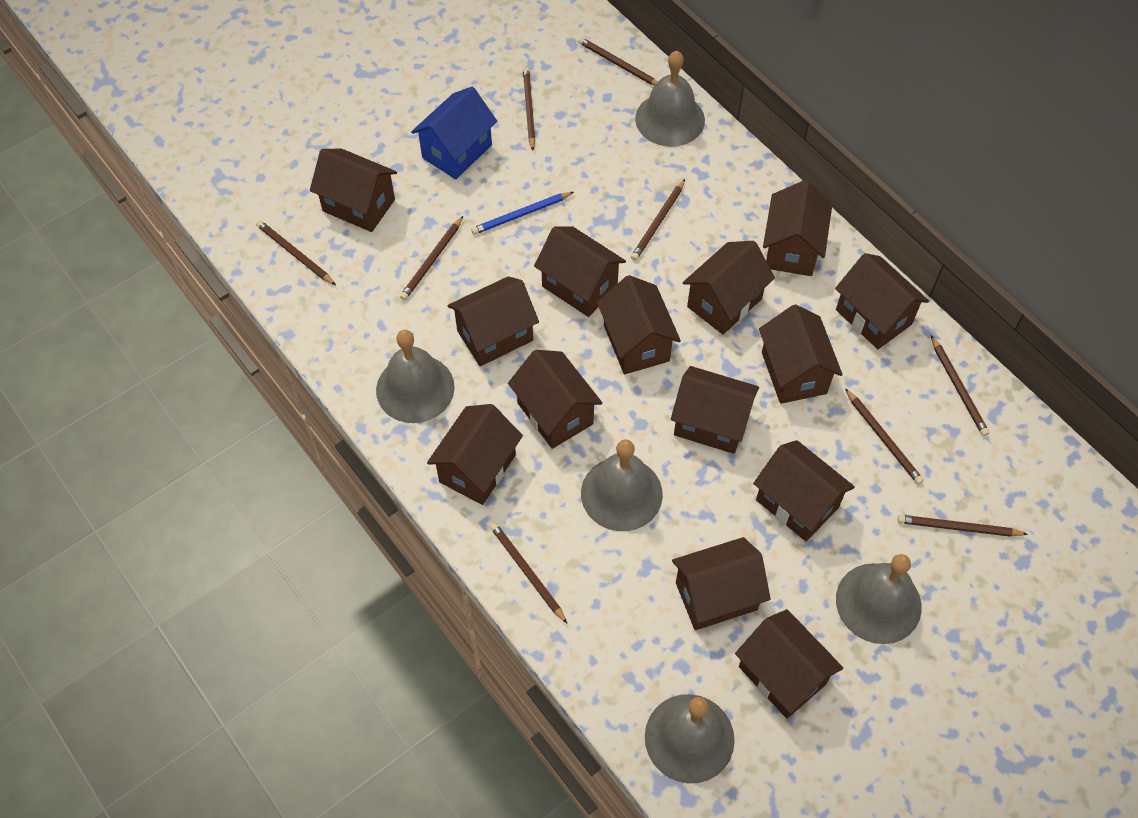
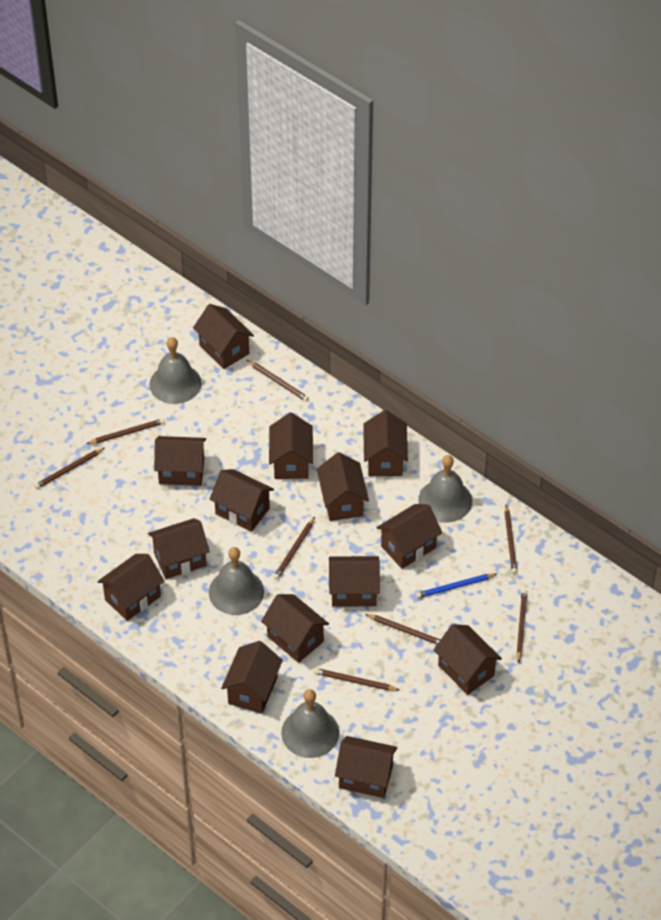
blue house: [411,87,497,179] = 1 -> none = 0
brown pencil: [256,220,336,285] [400,216,463,300] [490,522,567,623] [523,67,535,151] [578,37,658,86] [631,179,685,261] [845,388,924,485] [898,515,1028,537] [931,335,989,436] = 9 -> [34,448,104,489] [86,419,164,444] [247,360,309,401] [274,517,315,580] [314,668,399,691] [365,614,440,644] [504,505,517,574] [516,590,527,663] = 8
grey bell: [376,330,455,423] [581,439,663,531] [635,51,705,147] [645,694,735,783] [836,554,922,644] = 5 -> [150,337,202,404] [209,547,264,615] [281,689,339,758] [418,455,472,523] = 4

